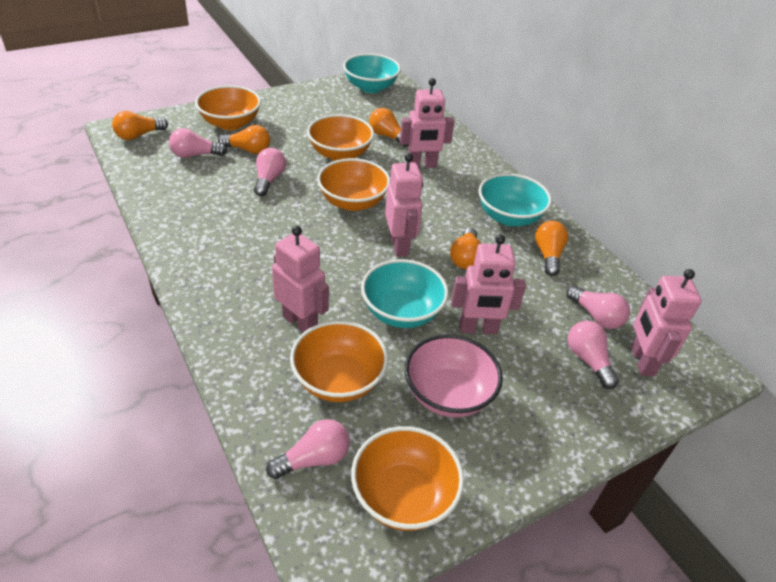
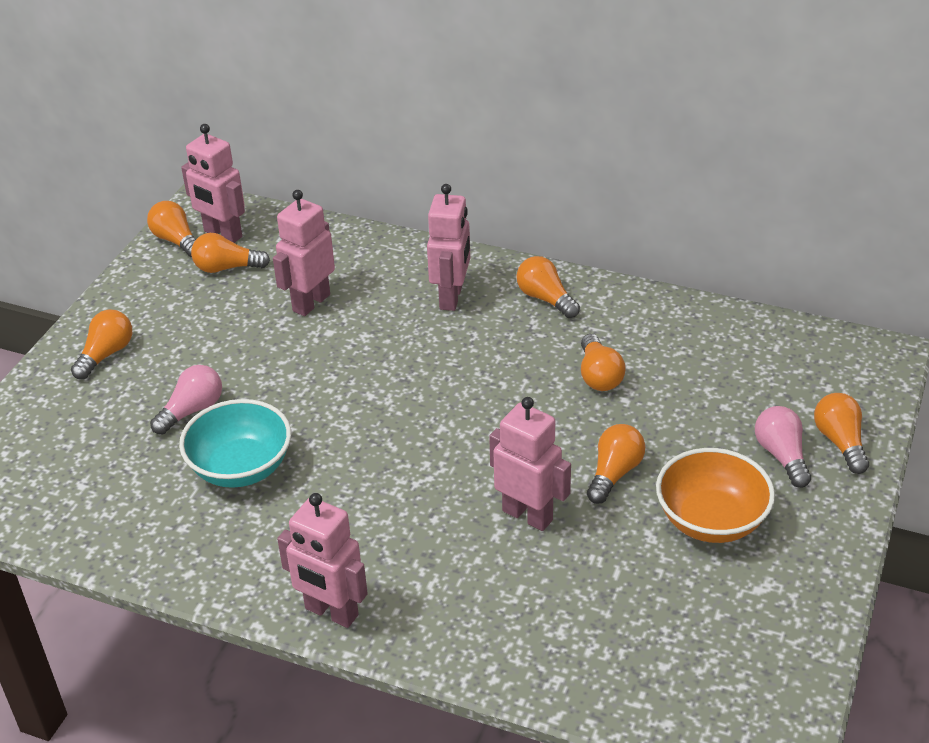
orange bowl: [195,85,261,130] [290,321,388,402] [307,114,374,161] [317,158,390,211] [351,426,464,531] = 5 -> [656,448,775,543] = 1
orange light bulb: [112,111,168,140] [218,125,270,154] [369,108,409,147] [450,228,481,269] [535,221,568,276] = 5 -> [71,309,132,379] [147,201,196,258] [191,233,270,273] [516,256,580,318] [581,334,626,391] [587,424,646,504] [814,393,869,474] = 7
pink bowl: [405,334,503,418] = 1 -> none = 0
pink light bulb: [169,128,227,158] [254,148,286,196] [266,419,350,479] [567,285,630,329] [568,321,619,389] = 5 -> [150,365,222,435] [755,406,811,488] = 2
turquoise bowl: [343,53,401,93] [361,259,448,328] [478,173,552,226] = 3 -> [179,399,291,488] = 1

